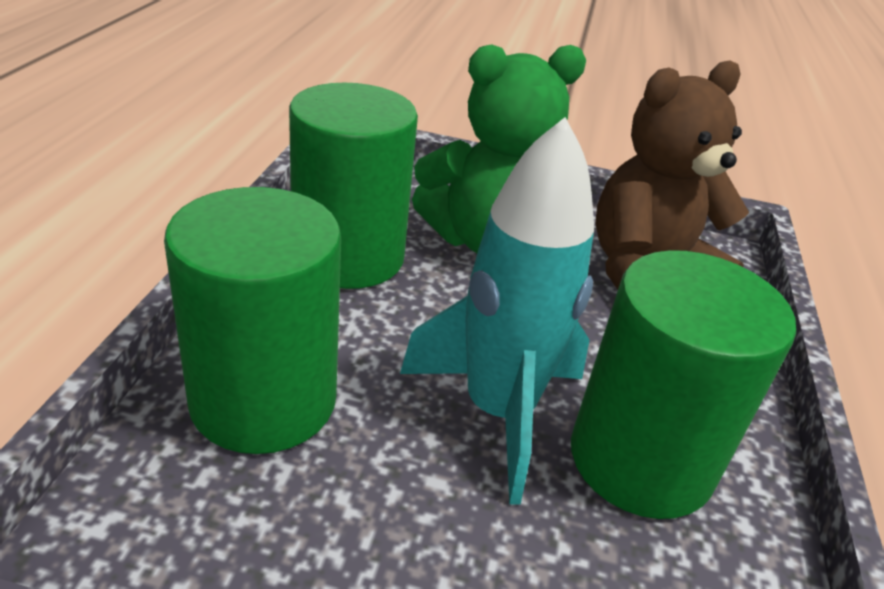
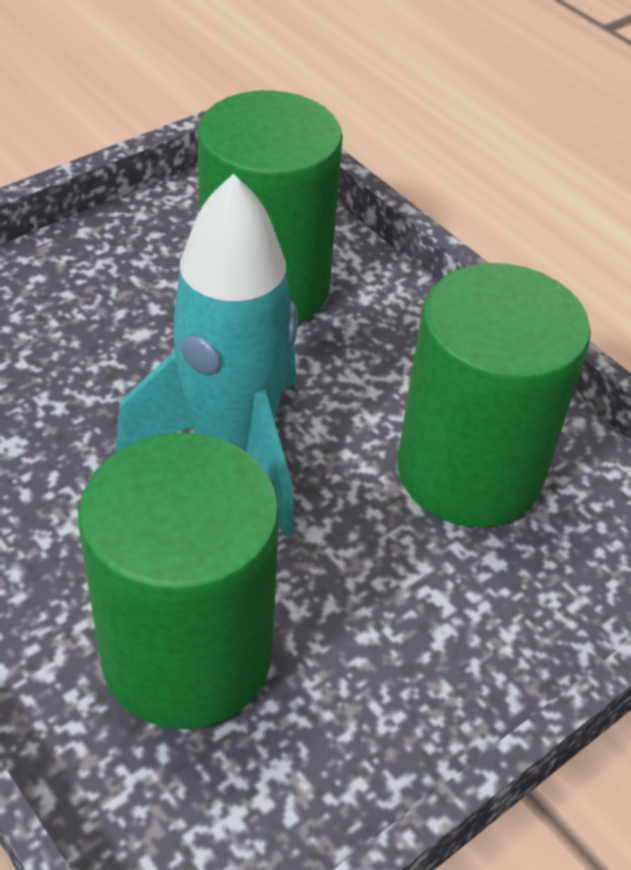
brown teddy bear: [595,60,749,290] = 1 -> none = 0
green teddy bear: [412,44,586,253] = 1 -> none = 0

